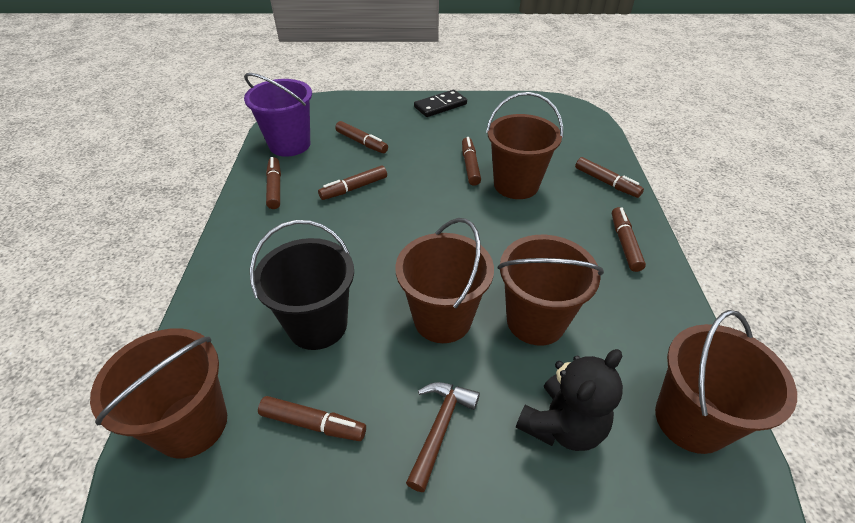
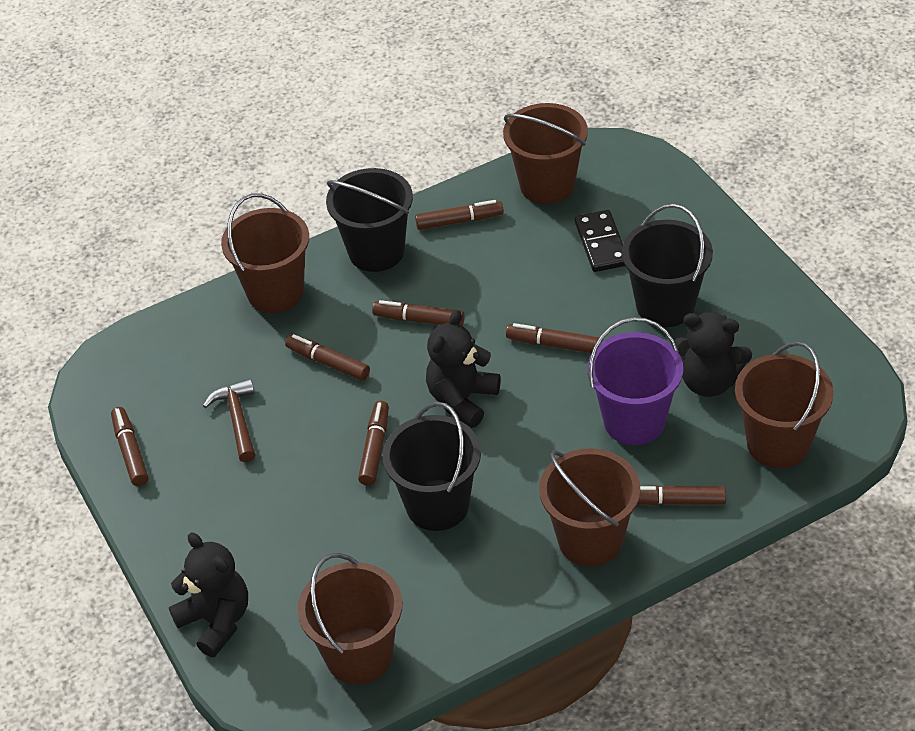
black bucket: [250,220,354,350] = 1 -> [326,168,413,272] [382,402,481,531] [622,204,713,327] = 3
black teddy bear: [516,349,623,451] = 1 -> [169,532,248,657] [426,310,501,428] [674,312,752,397] = 3

